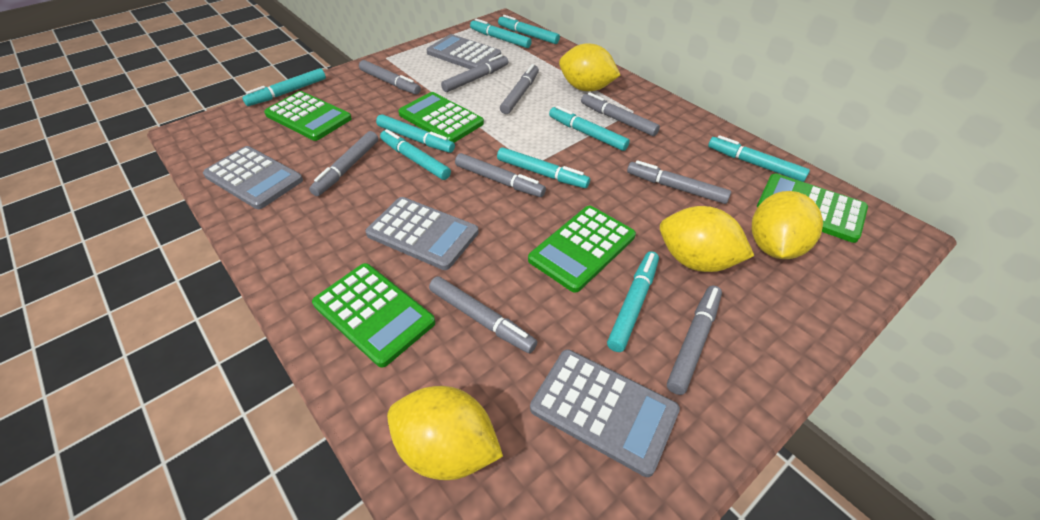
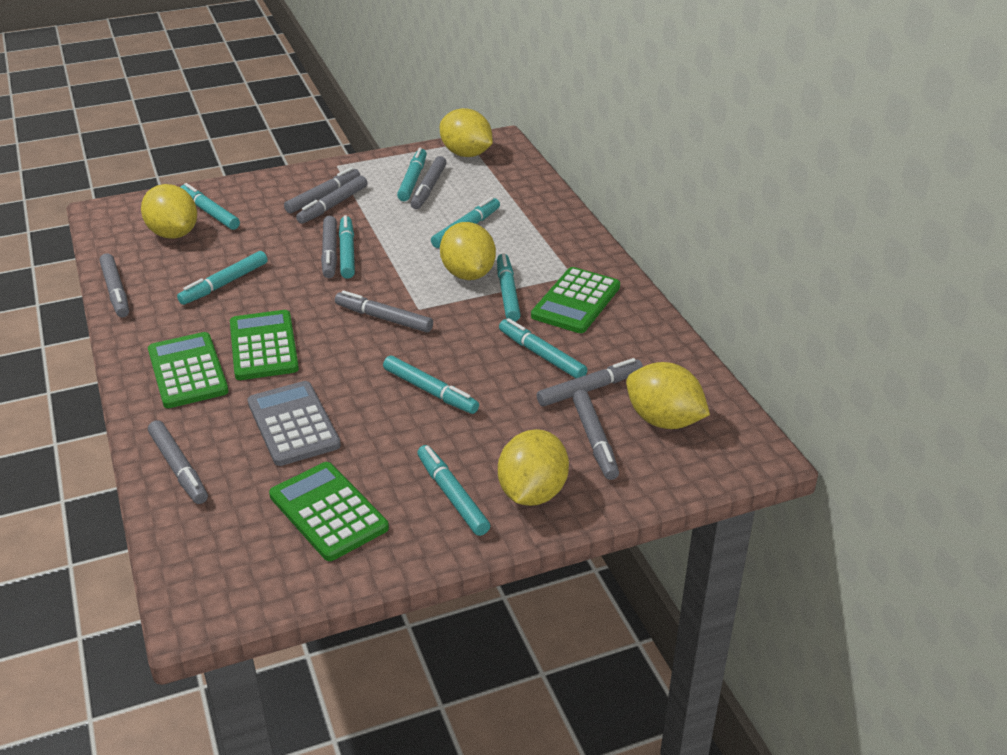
green calculator: [264,91,352,141] [312,263,435,367] [398,92,484,143] [528,206,636,293] [757,173,868,243] = 5 -> [148,332,229,408] [230,310,299,380] [269,462,389,561] [531,267,620,333] = 4
grey calculator: [203,146,303,209] [365,197,479,270] [426,34,501,69] [530,349,680,477] = 4 -> [248,381,341,466] = 1
yellow lemon: [387,386,503,480] [559,43,620,91] [660,206,754,272] [752,191,823,259] = 4 -> [141,184,197,239] [440,108,493,157] [440,222,496,280] [498,429,569,506] [626,362,710,429] = 5

